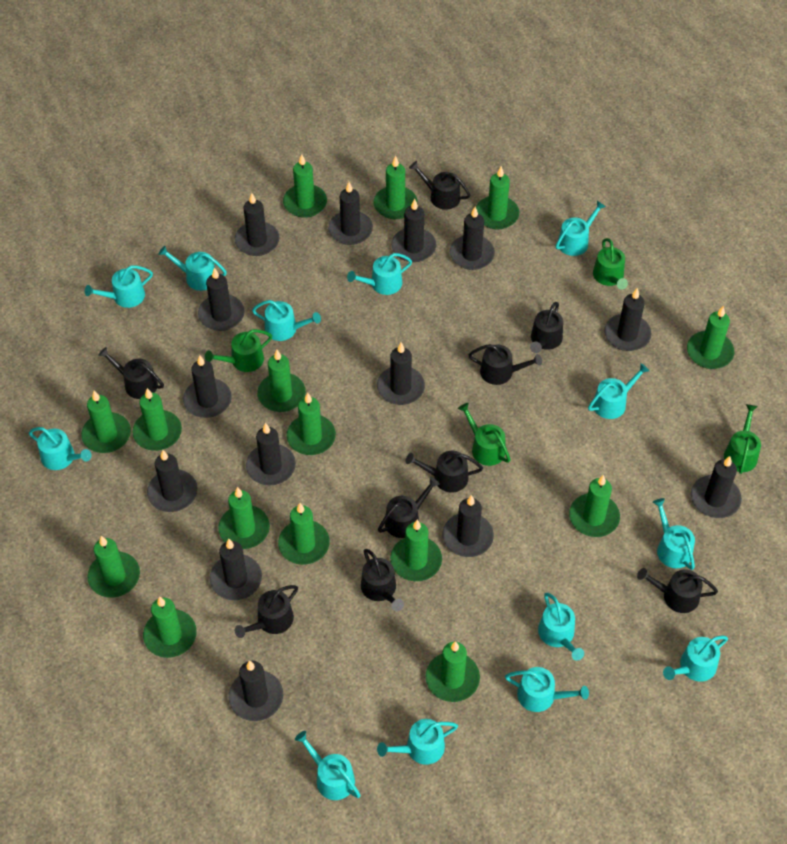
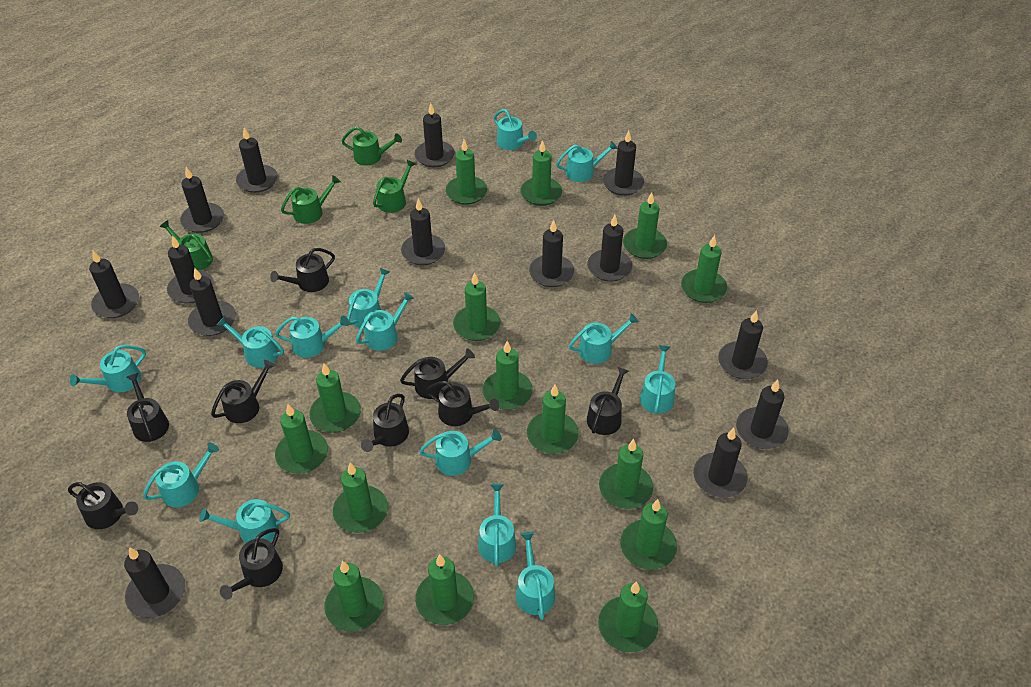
turquoise watering can: [29,427,92,470] [85,265,153,308] [158,246,227,291] [252,300,321,341] [295,731,361,800] [347,253,412,295] [377,719,458,765] [505,667,589,712] [538,593,584,661] [556,201,606,256] [588,363,649,419] [653,498,695,570] [663,636,728,682] = 13 -> [70,345,146,392] [143,443,219,508] [199,499,290,543] [217,316,284,368] [275,316,350,358] [347,268,390,328] [356,292,414,351] [419,429,502,476] [478,484,516,567] [494,109,537,150] [516,532,555,620] [556,141,618,182] [569,313,639,364] [640,345,675,414] = 14

